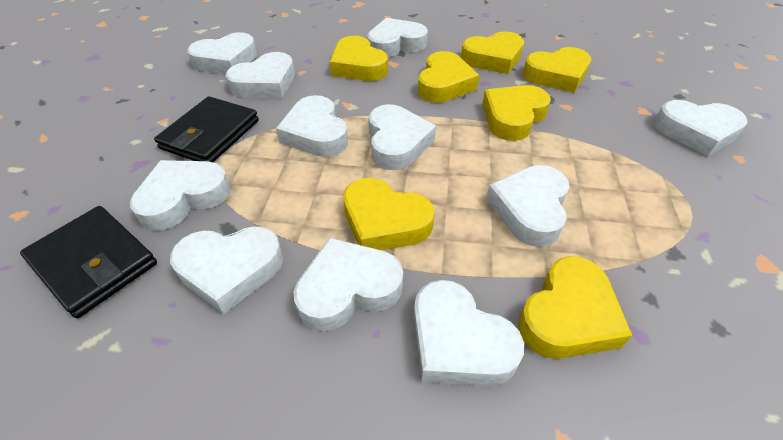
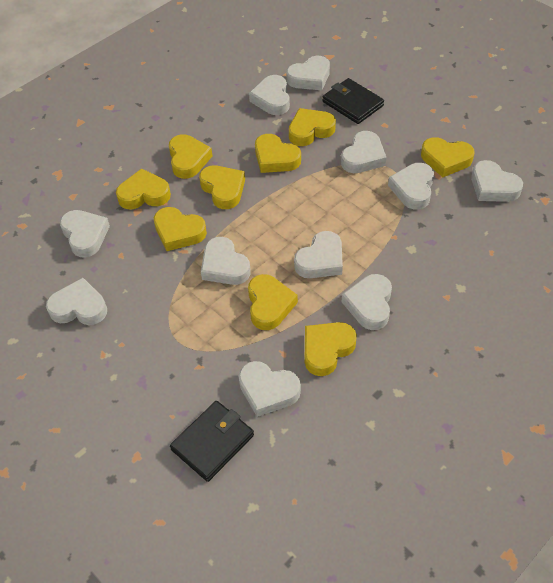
yellow heart: [330,36,388,81] [343,178,435,250] [418,51,479,103] [461,31,524,74] [482,85,551,141] [518,256,632,359] [523,47,591,93] = 7 -> [116,168,171,209] [154,207,207,251] [169,134,212,179] [199,166,245,209] [248,274,298,330] [255,134,301,173] [289,108,336,146] [305,322,357,376] [421,137,475,177] = 9

